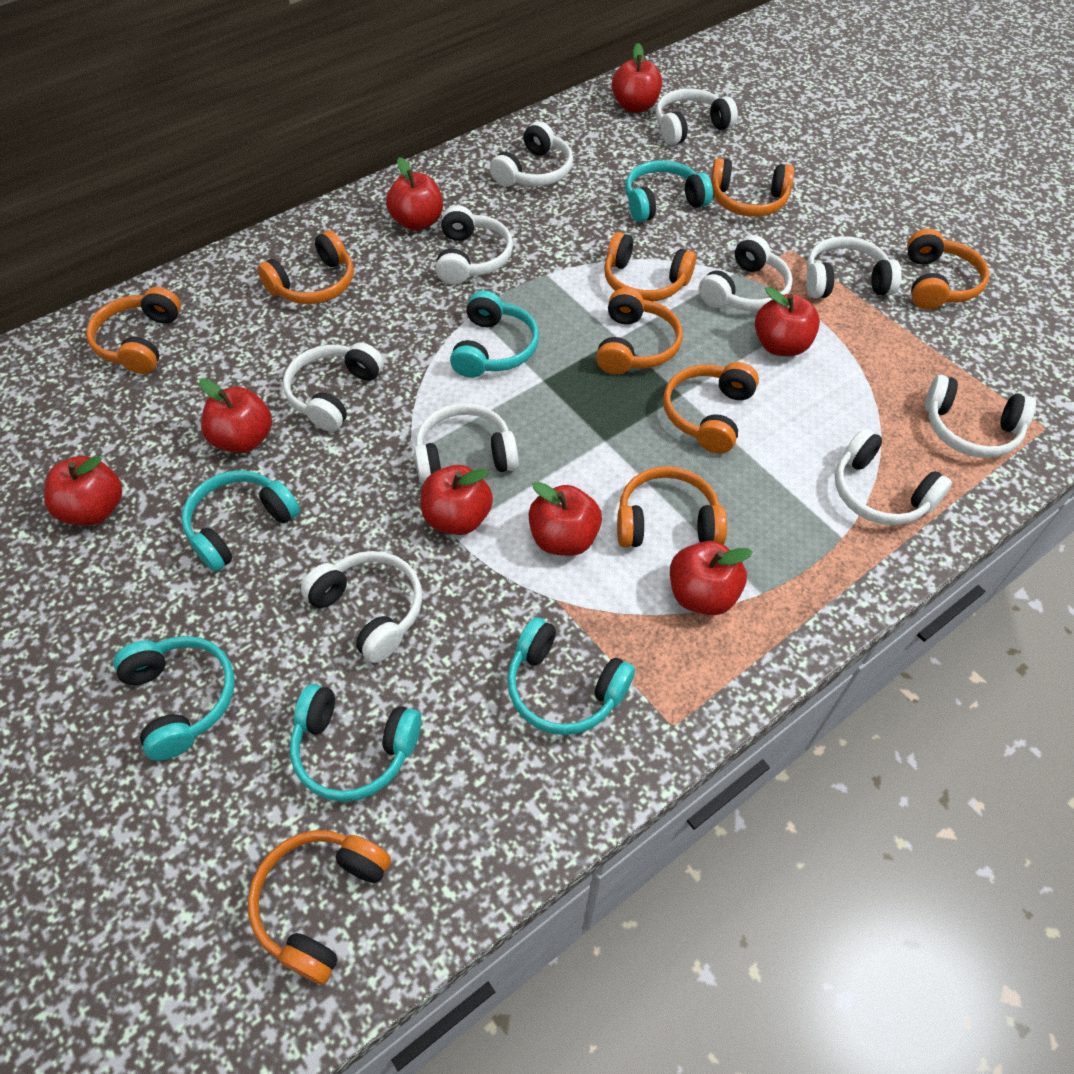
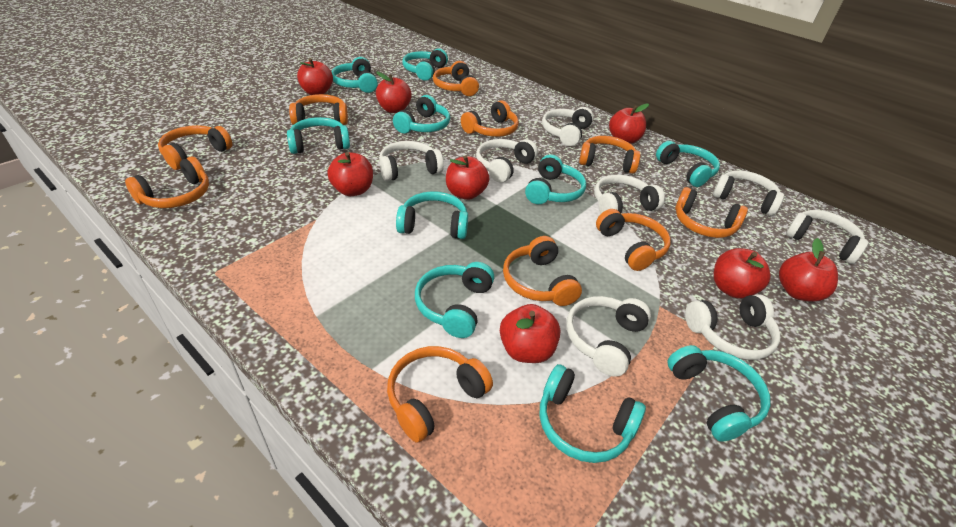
orange headphones: [86,287,181,374] [248,830,391,985] [257,230,354,304] [596,288,683,374] [604,232,696,302] [617,466,727,547] [663,362,759,454] [711,158,794,217] [907,229,989,310] = 9 -> [125,157,209,208] [158,125,232,170] [289,94,348,125] [387,346,493,443] [433,61,479,96] [461,100,519,137] [503,236,582,306] [579,136,640,174] [596,209,671,271] [675,187,748,238] = 10
turquoise headphones: [113,636,235,761] [181,470,300,572] [290,684,421,802] [450,291,539,378] [507,617,635,735] [625,160,713,222] = 6 -> [287,117,350,154] [331,57,378,93] [393,95,450,133] [396,191,468,239] [402,48,448,81] [415,262,494,338] [525,155,586,204] [540,364,646,463] [656,141,720,187] [667,345,771,442] = 10
white headphones: [283,342,384,432] [301,551,422,663] [414,403,519,484] [436,205,513,285] [490,121,573,187] [655,88,738,145] [699,235,793,311] [806,236,902,299] [835,428,952,525] [925,375,1036,458] = 10 -> [379,141,444,181] [476,139,538,182] [542,107,594,146] [566,296,651,376] [594,175,665,213] [685,294,781,360] [713,170,784,216] [786,210,868,264] = 8

